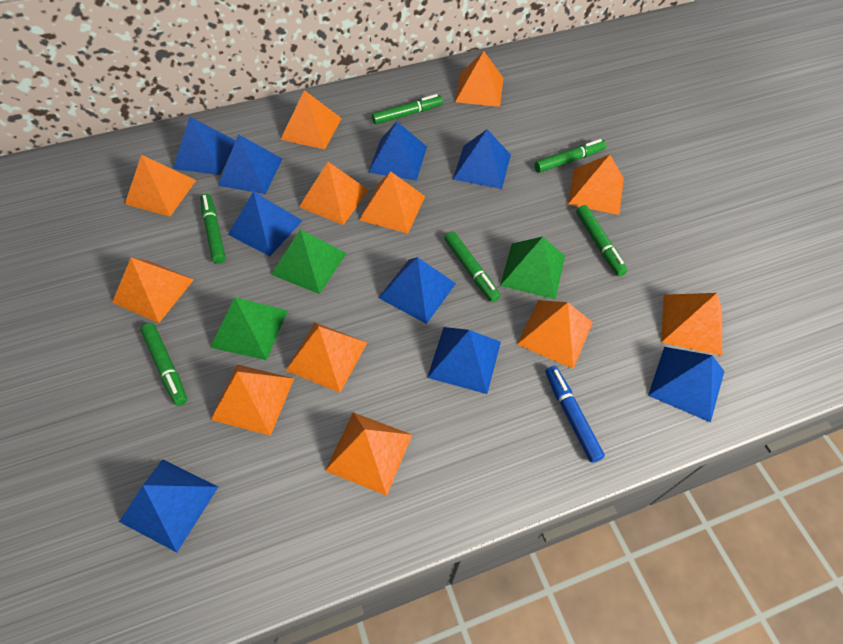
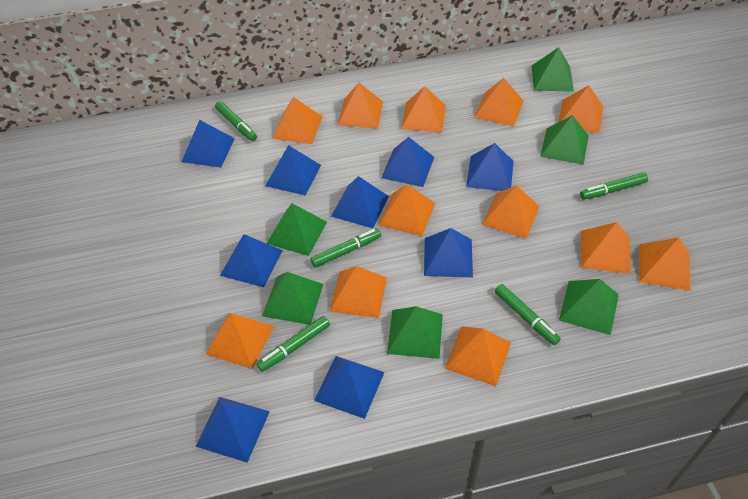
blue marker: [545,366,605,463] = 1 -> none = 0
green marker: [140,323,187,406] [200,194,226,264] [372,94,443,125] [445,231,500,302] [534,139,606,173] [576,205,628,276] = 6 -> [215,101,257,141] [257,316,330,372] [311,229,381,268] [495,284,561,345] [580,172,648,200] = 5
green pyramid: [210,297,288,360] [271,229,347,294] [500,237,565,300] = 3 -> [262,272,323,325] [266,203,327,256] [387,306,443,359] [532,47,574,92] [540,115,589,165] [559,279,619,335] = 6

